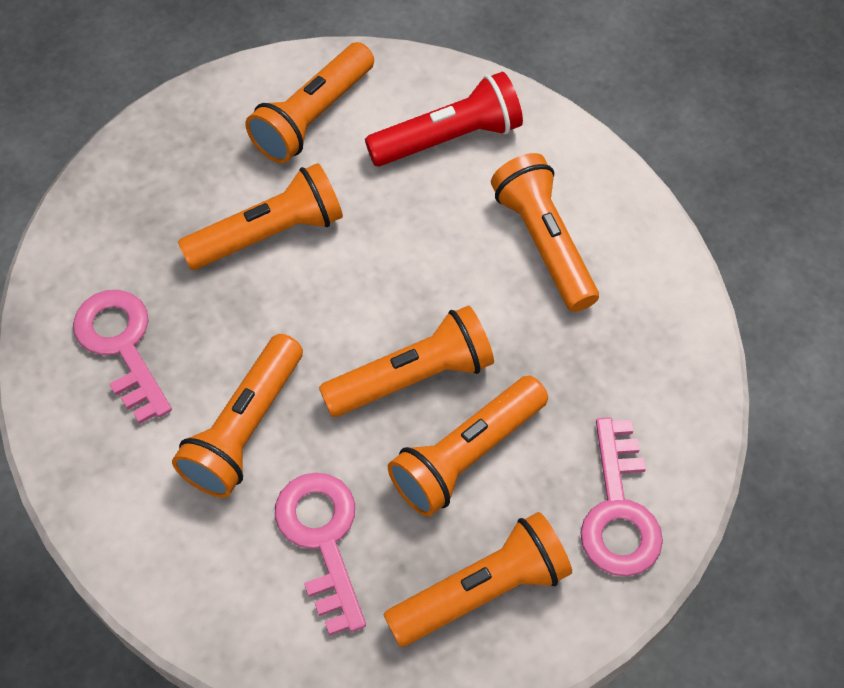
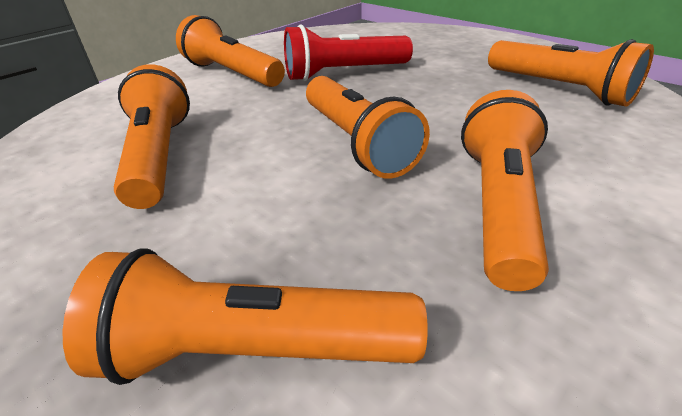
orange flashlight: [172,334,303,498] [178,163,343,270] [245,42,374,163] [319,306,494,417] [383,512,572,647] [388,376,548,517] [491,153,599,312] = 7 -> [62,248,428,385] [114,64,190,209] [176,15,285,87] [306,76,430,179] [461,90,549,291] [488,39,654,107] = 6
pink key: [73,290,172,424] [275,472,366,636] [580,417,663,577] = 3 -> none = 0

